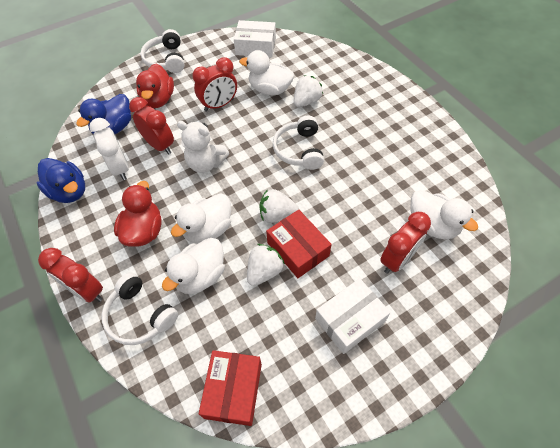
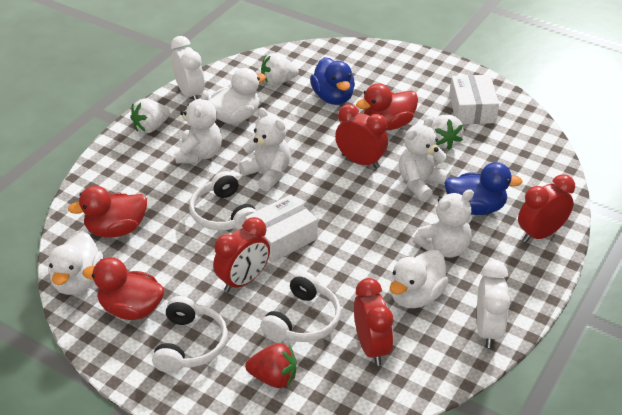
red box: [199,350,262,426] [266,210,332,278] = 2 -> none = 0
red duck: [114,181,161,247] [136,64,174,108] = 2 -> [68,186,147,238] [82,257,165,320] [356,83,418,130] = 3
red strawberry: none = 0 -> [245,343,296,388] = 1
white clock: [89,118,129,180] = 1 -> [171,36,205,100] [477,261,510,348] = 2
white duck: [162,238,225,294] [171,193,231,244] [239,50,294,95] [411,190,478,240] = 4 -> [48,231,103,295] [208,68,266,124] [390,250,449,308] = 3
white teddy bear: [177,121,229,173] = 1 -> [175,90,222,163] [239,107,290,191] [399,116,450,201] [414,189,474,258] = 4

